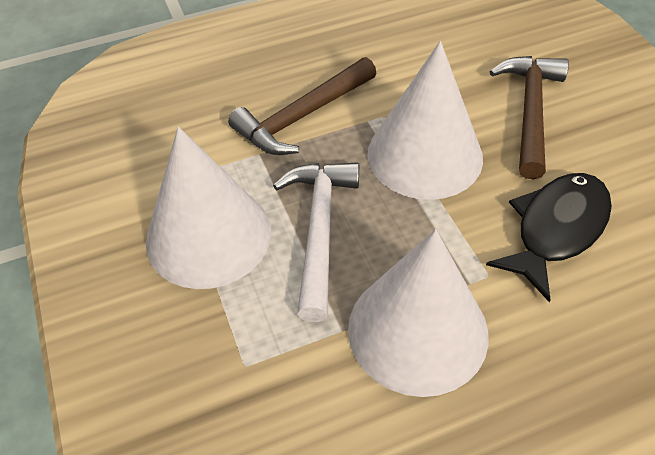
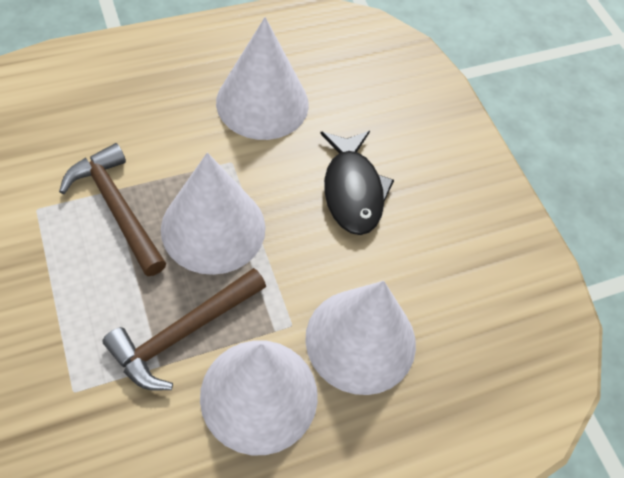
white cone: [146,127,271,289] [348,229,489,397] [367,41,483,200] = 3 -> [161,153,266,275] [200,340,318,455] [216,17,309,140] [305,281,416,395] = 4
white hammer: [273,162,359,322] = 1 -> none = 0

